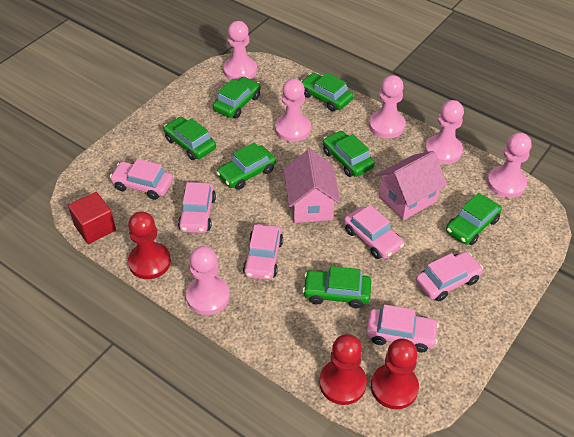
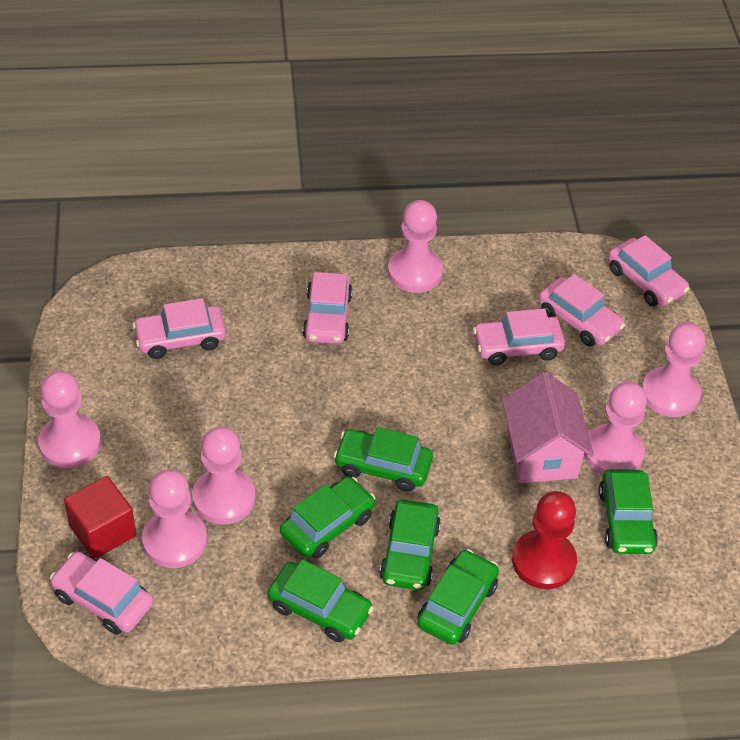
green car: [164,117,216,160] [213,77,261,118] [216,142,276,190] [301,73,353,112] [303,266,371,308] [323,131,375,177] [446,193,502,245] = 7 -> [267,559,373,642] [280,477,375,559] [334,427,433,492] [380,499,441,590] [417,549,499,645] [599,469,658,554] = 6
pink house: [284,149,341,223] [376,151,447,220] = 2 -> [502,372,594,483] = 1
red pawn: [128,211,171,279] [319,334,367,405] [371,338,419,409] = 3 -> [512,491,577,589] = 1

